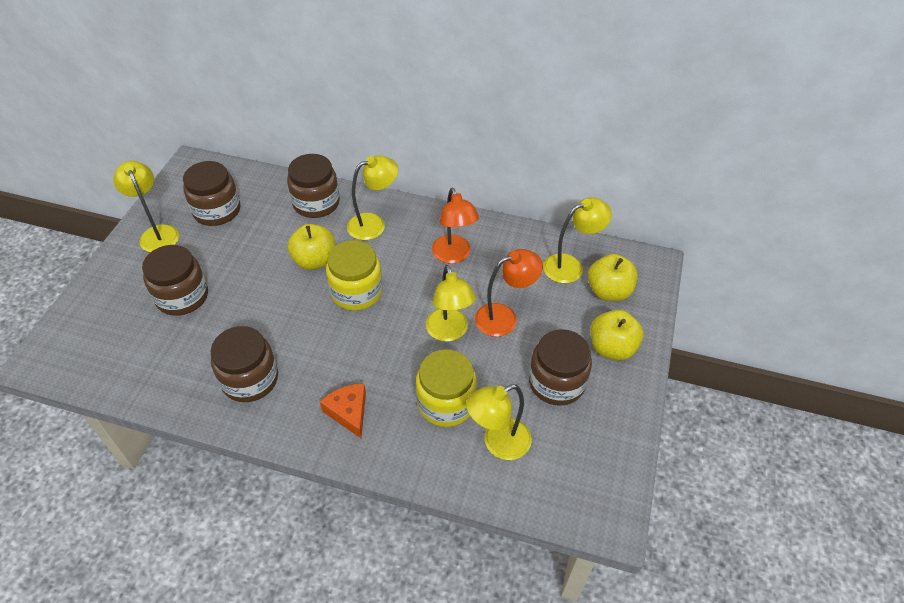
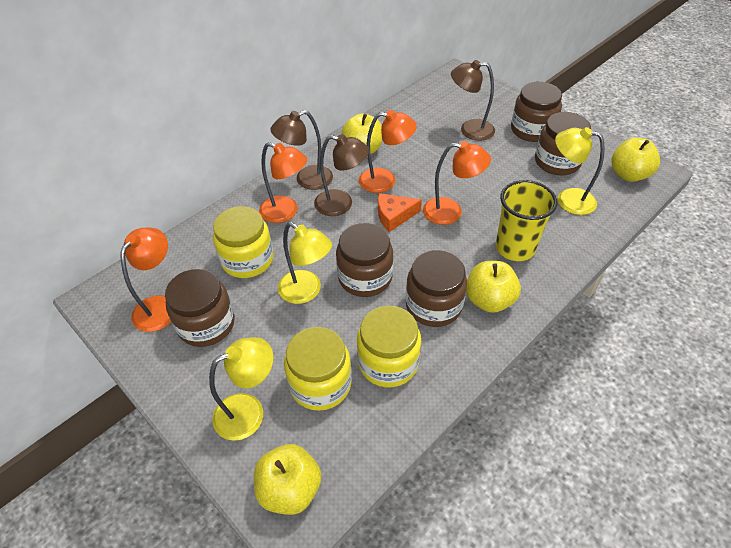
brown lamp: none = 0 -> [270,110,333,190] [314,134,369,216] [451,60,495,141] = 3
orange lamp: [432,188,479,264] [475,249,543,337] = 2 -> [120,228,171,332] [259,142,307,223] [359,110,417,193] [423,141,491,225] = 4
yellow apple: [287,224,336,270] [588,254,638,301] [590,310,643,360] = 3 -> [254,444,321,515] [342,114,382,154] [466,261,521,313] [611,138,660,182] = 4
yellow cup: none = 0 -> [496,180,557,261] = 1
yellow jar: [326,240,383,311] [416,349,477,427] = 2 -> [213,206,274,278] [284,327,352,411] [357,306,421,388] = 3
yellow lamp: [113,161,179,253] [347,155,398,240] [426,265,476,342] [466,384,532,460] [543,197,612,283] = 5 -> [209,337,273,441] [278,222,332,304] [555,127,605,215] = 3

